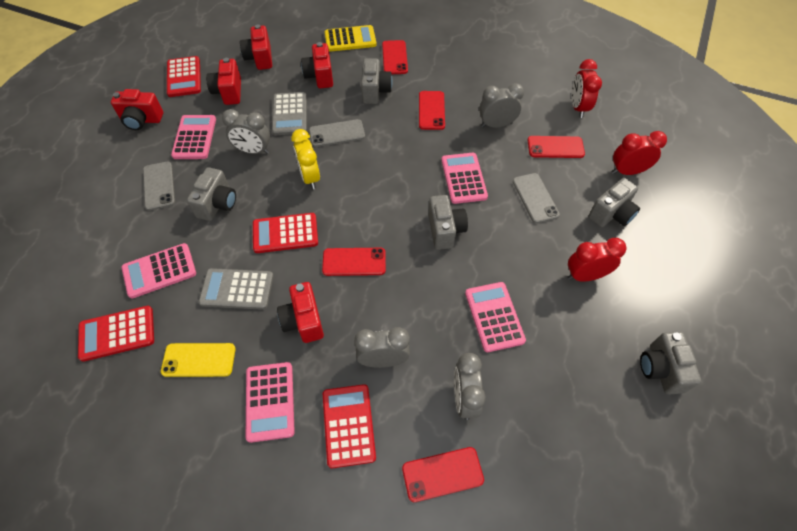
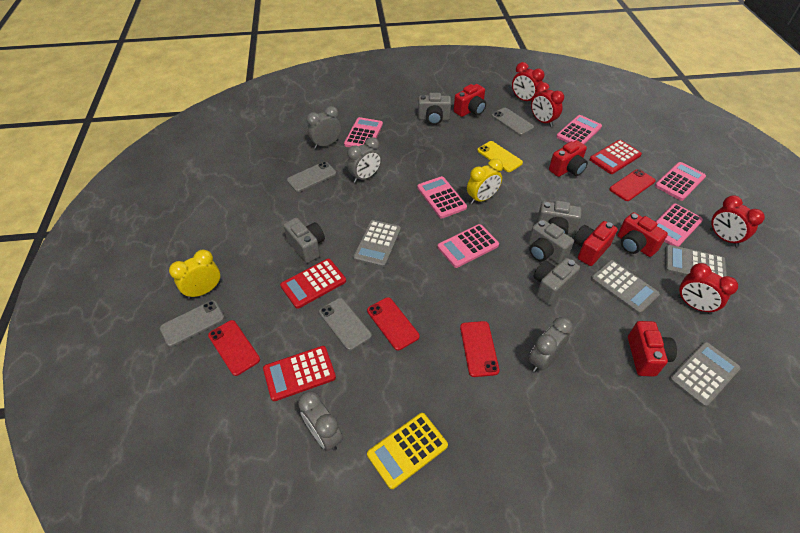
grey calculator: [199,268,274,310] [272,92,307,135] = 2 -> [353,220,401,267] [591,260,660,314] [665,245,727,277] [669,342,740,407] = 4
grey phone: [143,162,175,211] [309,119,365,147] [513,173,560,223] = 3 -> [160,300,224,347] [287,162,336,192] [319,298,372,351] [492,108,534,135] = 4
pink calculator: [122,243,196,298] [171,115,216,159] [245,362,295,443] [441,153,488,204] [465,282,526,352] = 5 -> [344,117,383,147] [417,176,467,218] [437,224,499,268] [556,115,602,145] [655,162,706,201] [655,204,703,247] = 6
red calculator: [78,306,154,362] [167,56,201,97] [253,213,318,253] [323,384,376,469] = 4 -> [263,346,336,401] [280,259,346,309] [590,140,642,174] = 3
red clock: [568,238,627,282] [572,59,602,118] [612,131,667,175] = 3 -> [512,62,545,102] [531,82,564,127] [677,263,738,315] [710,195,765,247] = 4
red phone: [322,248,386,276] [382,40,408,74] [402,447,484,502] [419,91,445,130] [527,136,585,158] = 5 -> [208,320,260,376] [367,297,420,351] [460,321,500,377] [610,169,655,201] = 4
yellow clock: [291,129,320,189] = 1 -> [169,250,220,299] [467,159,503,204] = 2

